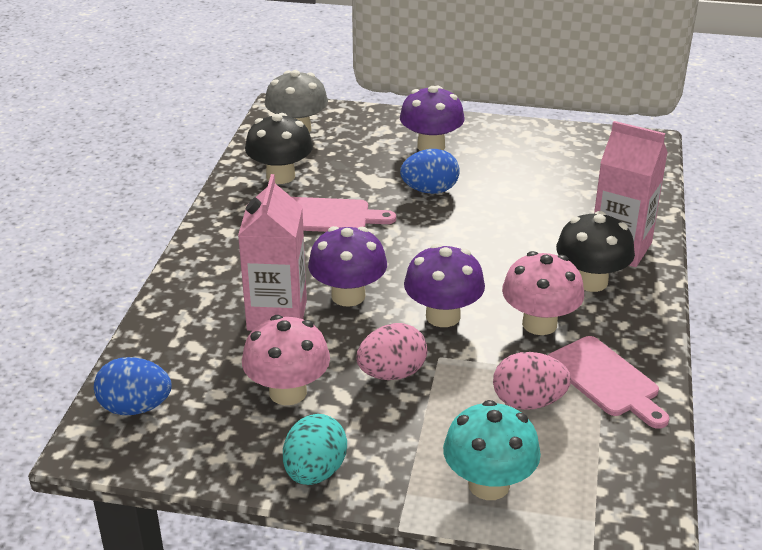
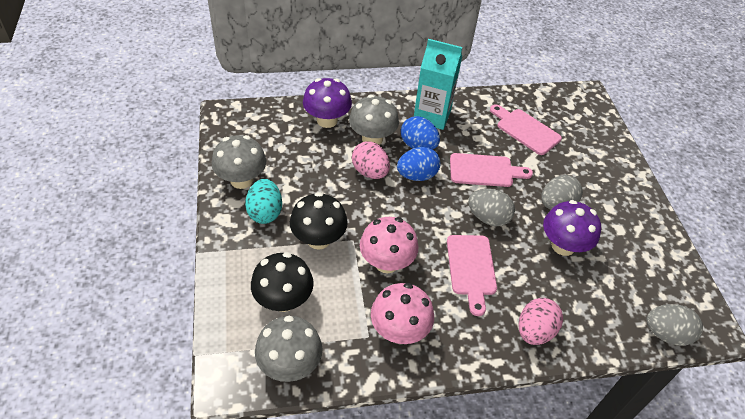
grey egg: none = 0 -> [468,189,515,226] [541,175,583,210] [646,304,703,346] = 3
grey mushroom: [265,70,328,133] = 1 -> [212,135,266,189] [255,316,323,382] [349,95,399,145] = 3
pink carton: [238,174,307,331] [594,121,668,267] = 2 -> none = 0
pink cutting board: [292,197,396,232] [548,336,669,429] = 2 -> [447,235,497,316] [450,153,533,187] [490,104,562,155] = 3
purple mushroom: [308,226,387,307] [400,86,465,151] [404,244,485,327] = 3 -> [303,78,352,128] [543,200,601,256] = 2
turquoise carton: none = 0 -> [414,39,462,130] = 1
turquoise mushroom: [443,400,541,500] = 1 -> none = 0

